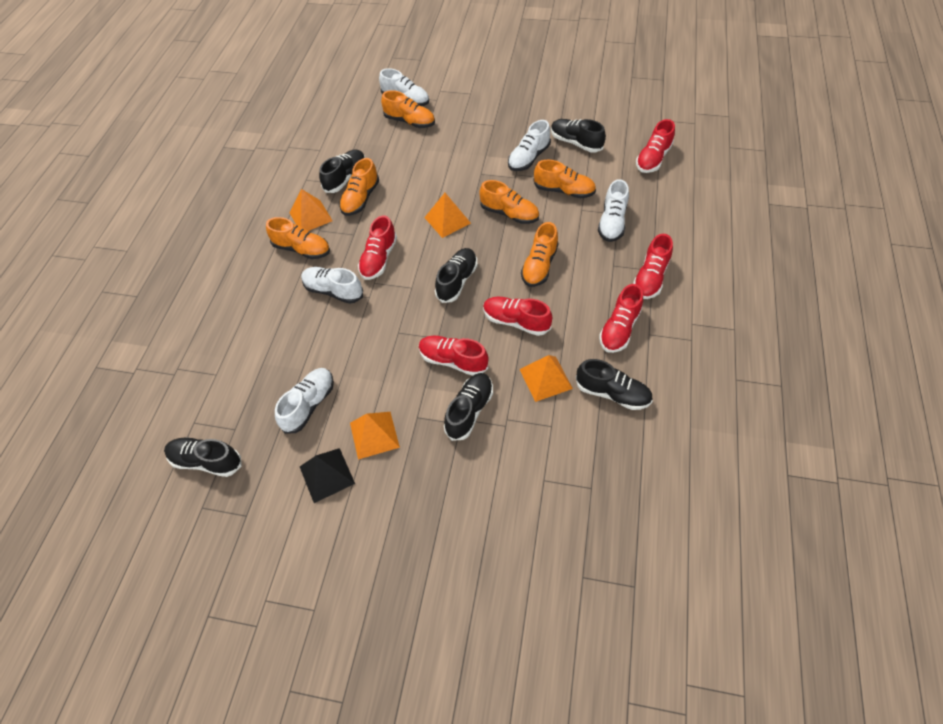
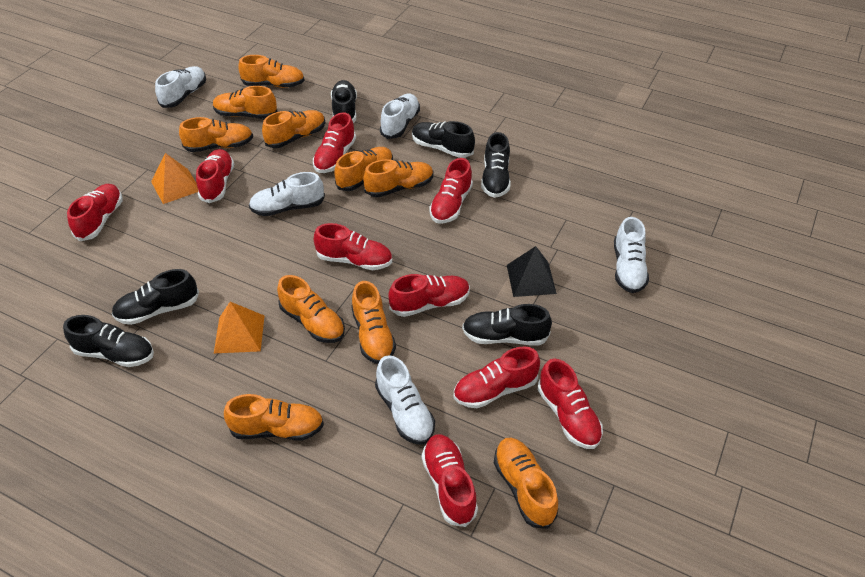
orange pyramid: [289,189,333,231] [350,412,400,460] [424,193,471,238] [520,355,573,402] = 4 -> [151,153,198,204] [214,302,264,353] = 2
orange shoe: [266,217,330,259] [339,158,379,216] [381,90,435,128] [479,180,539,224] [521,222,559,287] [533,160,596,198] = 6 -> [179,117,253,152] [213,86,278,119] [224,394,324,440] [238,55,305,88] [262,110,325,148] [277,275,345,343] [334,147,393,191] [351,281,396,364] [363,159,433,197] [494,438,558,529] = 10
red shoe: [358,216,397,280] [419,336,489,376] [483,297,552,336] [599,284,643,353] [633,234,673,299] [636,119,675,173] = 6 -> [67,184,122,241] [196,149,234,203] [313,112,356,173] [314,223,392,270] [388,274,470,317] [422,434,478,527] [429,158,473,224] [453,346,540,408] [538,358,603,449] = 9

